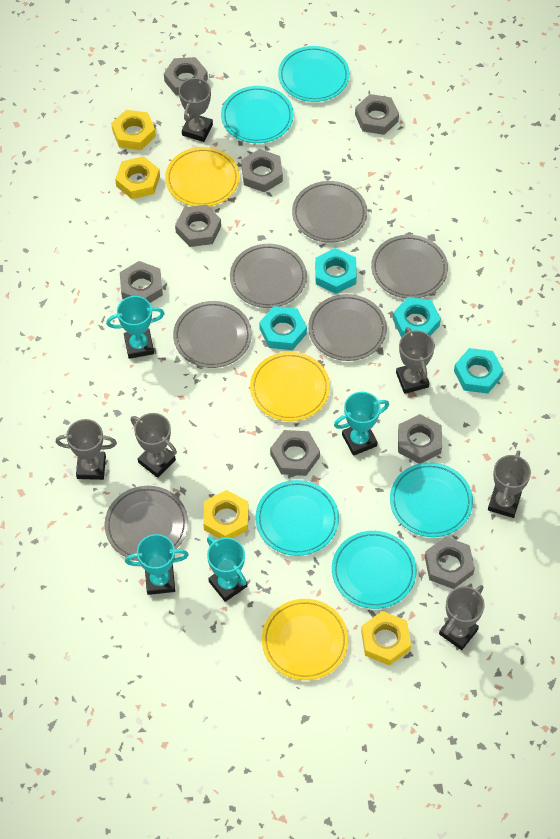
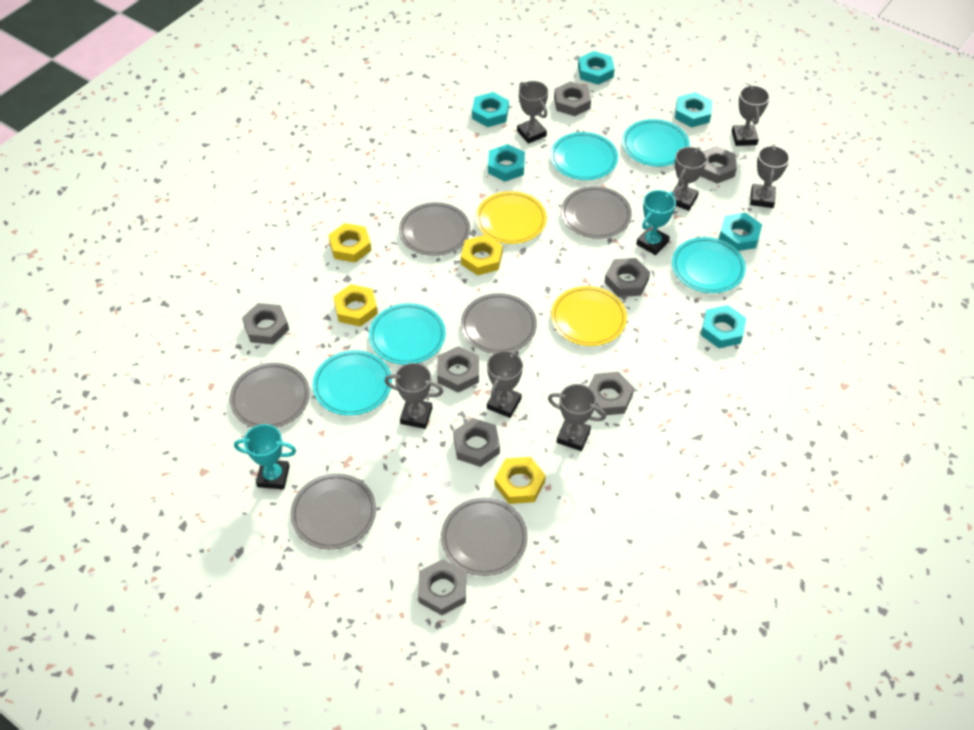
grey trophy: [56,419,117,480] [131,413,177,478] [179,77,213,142] [396,327,435,394] [439,585,485,650] [488,450,531,518] = 6 -> [384,363,443,429] [487,349,523,418] [517,81,548,144] [548,384,606,451] [673,147,707,211] [732,84,770,146] [750,144,790,208] = 7
turquoise nut: [259,306,307,350] [315,248,357,294] [393,297,441,338] [454,348,503,394] = 4 -> [472,92,509,127] [488,144,525,182] [578,51,614,85] [675,92,712,127] [701,305,746,348] [719,213,762,251] = 6
turquoise trophy: [106,296,165,359] [125,534,189,595] [207,536,247,602] [334,392,389,456] = 4 -> [234,424,296,489] [636,190,676,255] = 2
yellow plate: [165,147,240,206] [250,352,330,421] [262,599,348,680] = 3 -> [476,191,547,244] [551,286,627,346] = 2

